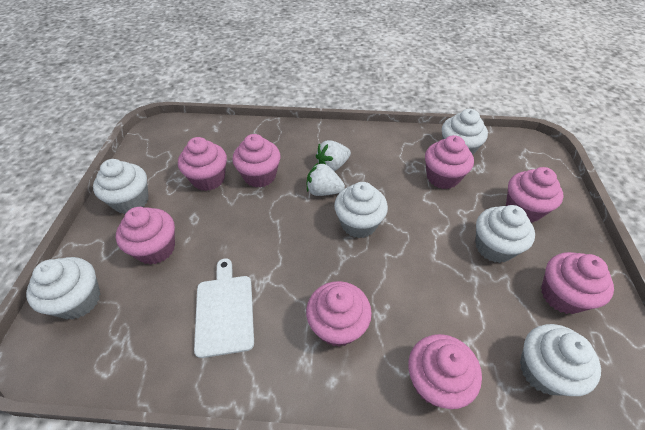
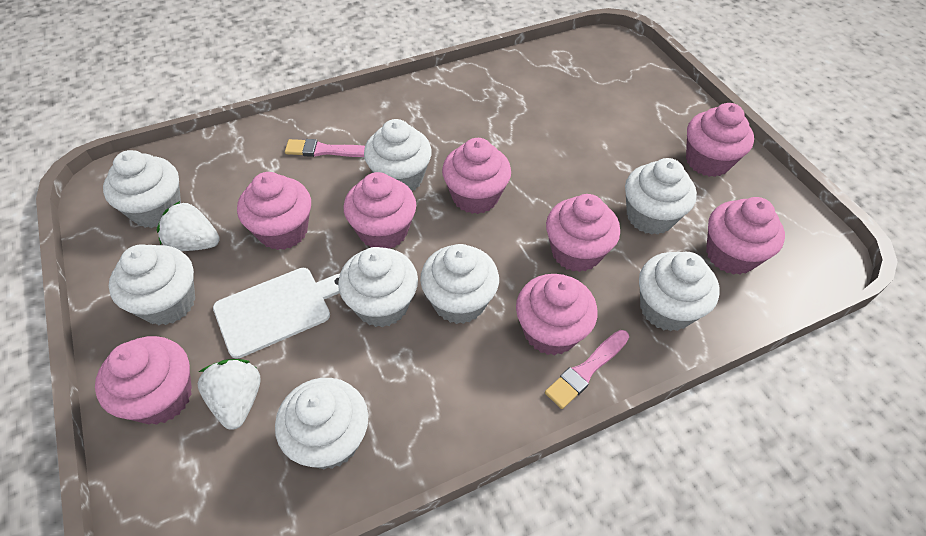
pink brush: none = 0 -> [285,139,365,157] [545,330,629,409] = 2
white cupcake: [26,257,100,320] [93,159,149,214] [334,182,388,238] [442,109,488,155] [475,205,535,263] [520,324,601,396] = 6 -> [103,150,181,228] [109,244,195,325] [275,378,369,469] [338,247,418,327] [364,119,432,191] [420,244,499,324] [625,158,697,235] [639,252,720,331] = 8

